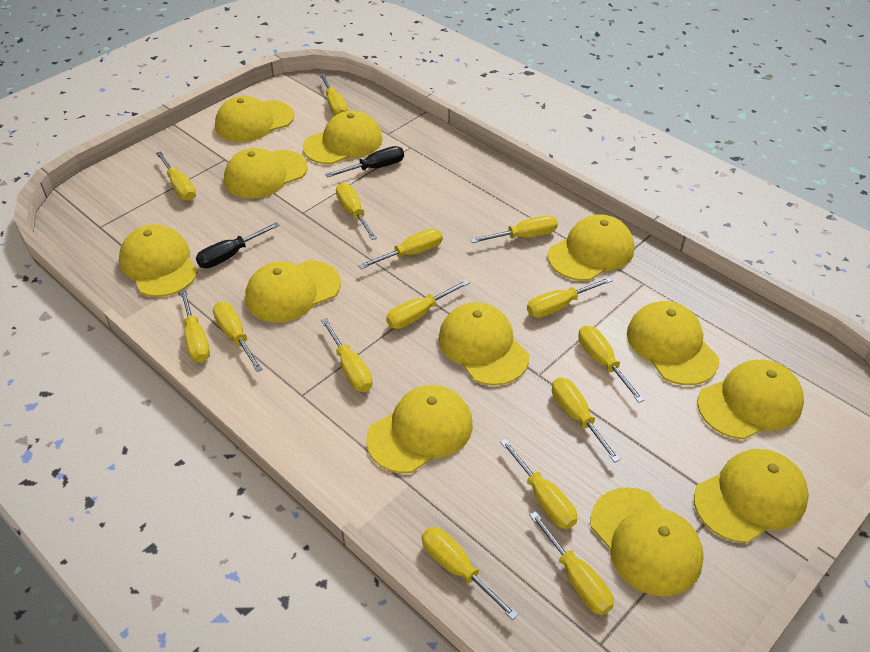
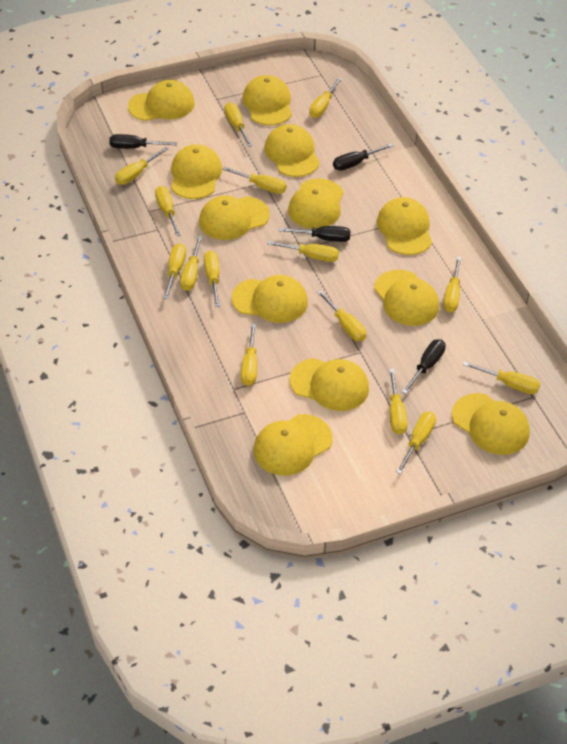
black screwdriver: [196,222,280,268] [325,146,404,178] = 2 -> [109,134,177,149] [279,226,351,242] [333,143,394,171] [402,339,446,394] = 4

